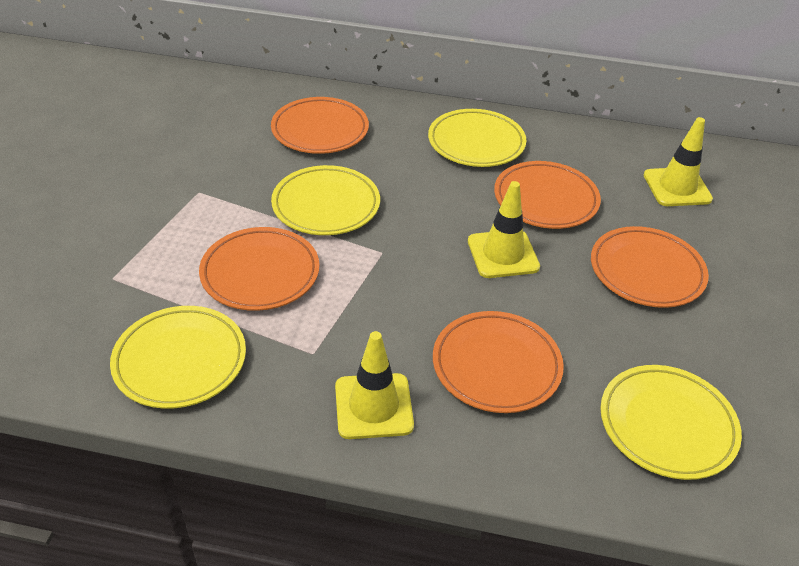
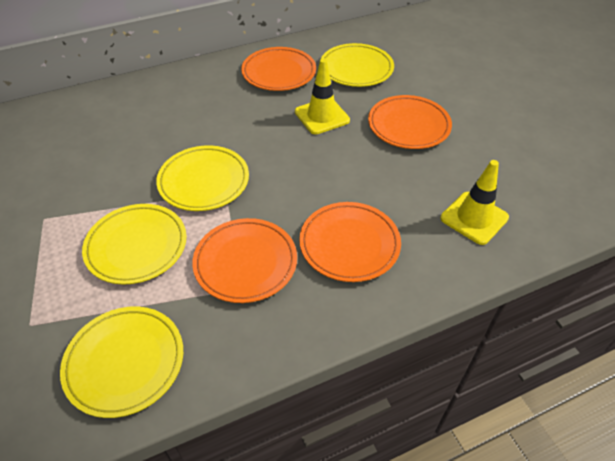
orange plate: [199,227,320,311] [271,97,369,154] [433,311,564,413] [494,161,601,229] [591,226,709,308] = 5 -> [192,218,297,303] [241,47,316,91] [299,202,401,282] [368,95,452,149] = 4
yellow traffic cone: [335,331,414,439] [468,181,540,278] [644,117,713,206] = 3 -> [295,59,350,134] [441,160,509,245] = 2

